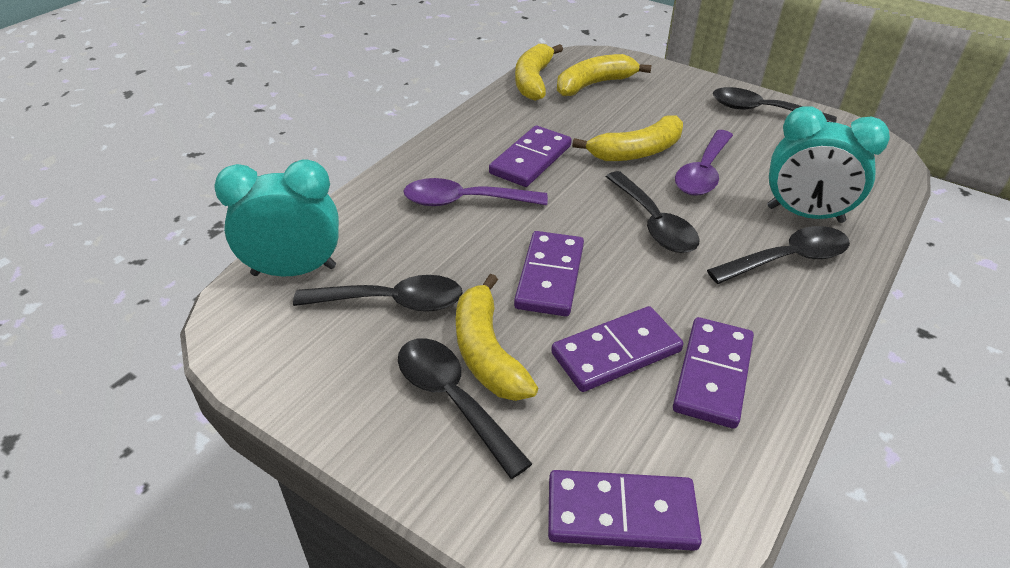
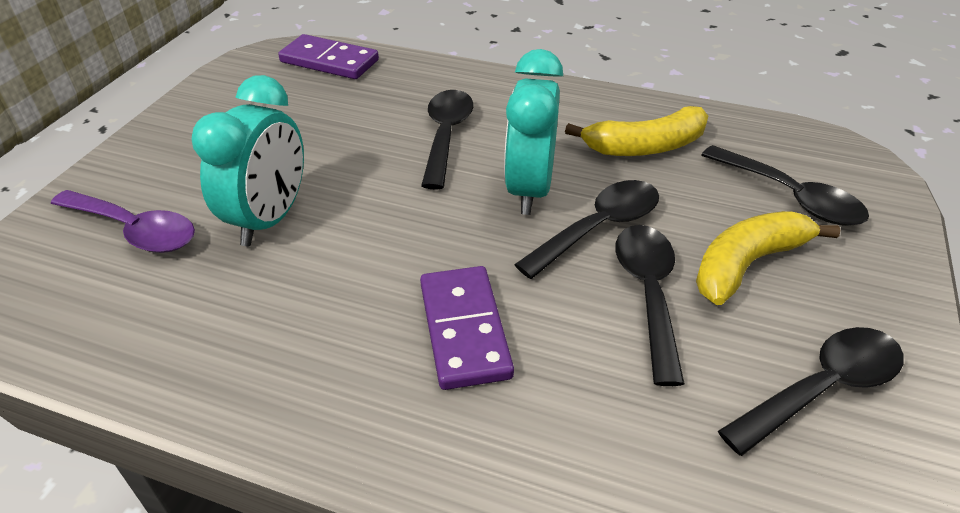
purple domino: [489,126,572,187] [514,231,584,316] [548,470,702,551] [551,306,683,392] [673,317,754,429] = 5 -> [278,34,379,79] [420,266,514,390] = 2
purple spoon: [404,178,548,206] [675,130,733,196] = 2 -> [51,190,195,253] = 1
yellow banana: [456,274,538,401] [515,44,563,101] [557,54,652,96] [572,115,683,161] = 4 -> [565,106,708,156] [696,211,840,305] = 2

